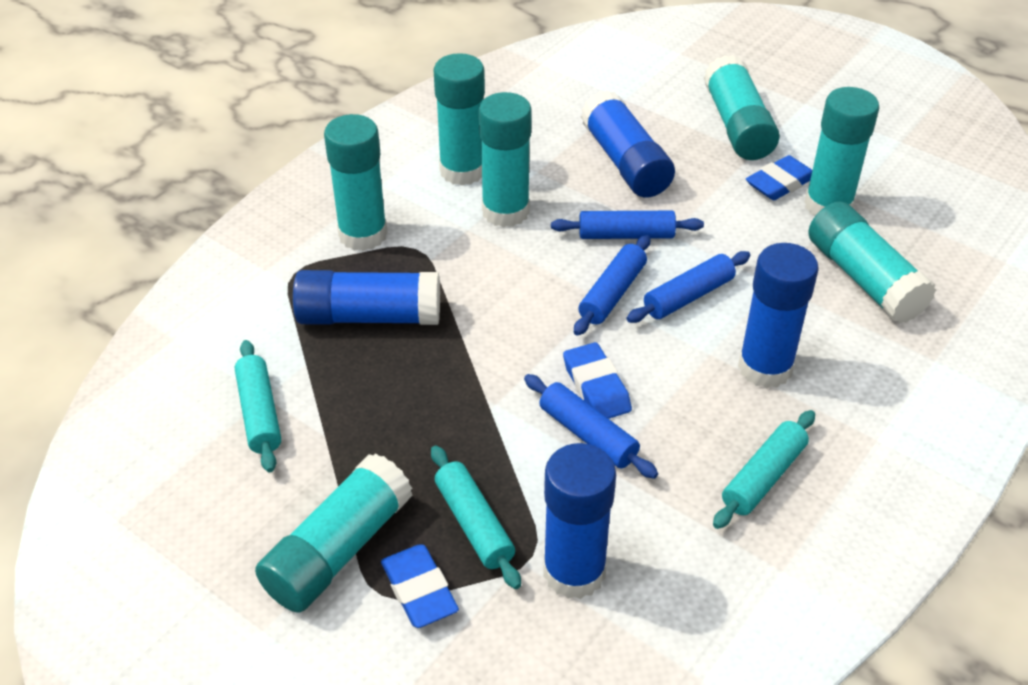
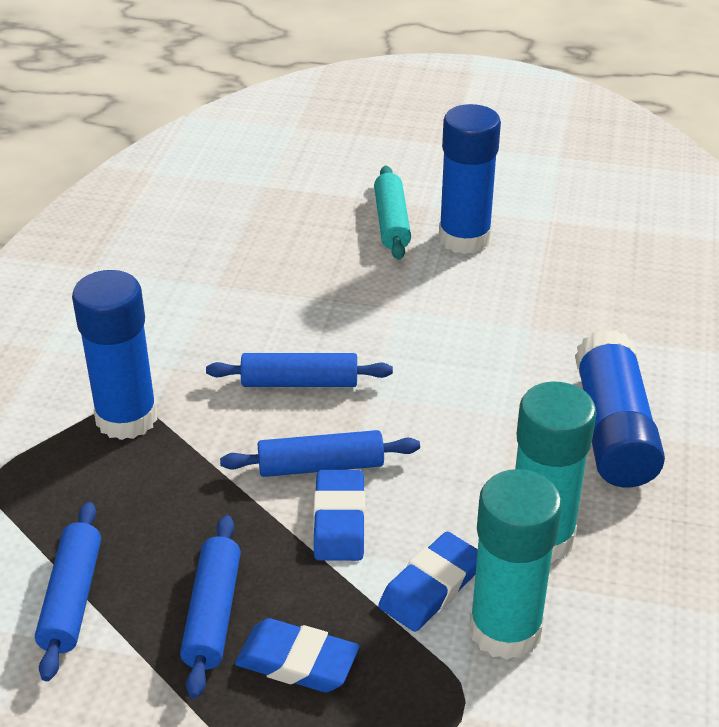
blue glue stick: [293,270,440,325] [543,443,616,599] [581,90,675,198] [738,243,819,388] = 4 -> [72,270,157,440] [439,104,501,254] [575,330,665,487] = 3
turquoise glue stick: [255,453,412,613] [324,114,388,251] [433,53,485,186] [479,92,532,227] [704,55,780,160] [804,87,879,216] [808,202,936,324] = 7 -> [469,469,562,660] [515,382,596,563] = 2
turquoise rolling pin: [235,340,281,472] [431,445,521,589] [713,410,815,529] = 3 -> [374,166,411,260] = 1

